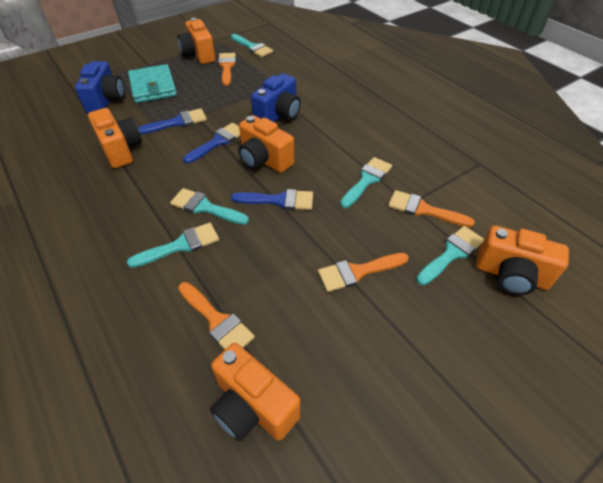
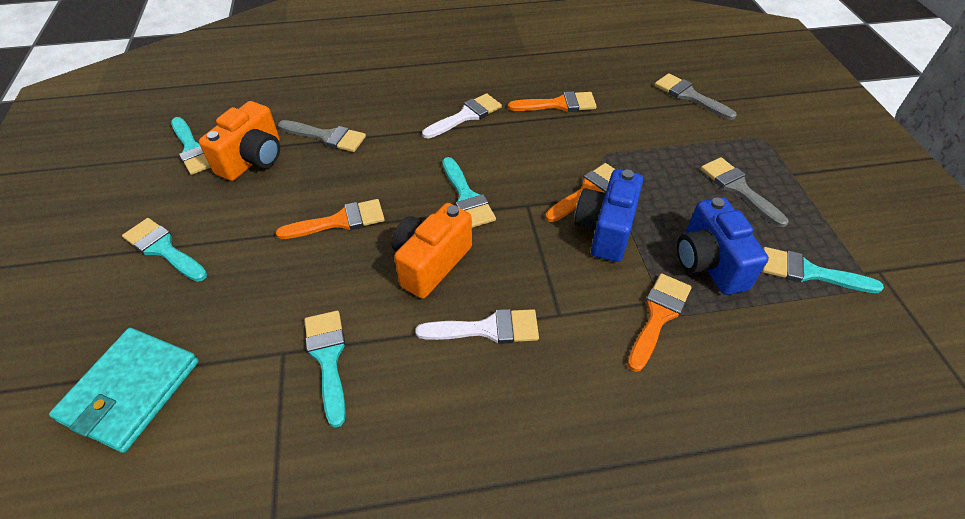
blue brush: [138,108,207,134] [183,123,240,163] [231,189,313,210] = 3 -> none = 0
grey brush: none = 0 -> [278,120,366,152] [655,73,737,120] [701,157,788,227] = 3
orange camera: [88,108,142,168] [177,18,216,64] [210,343,300,441] [238,115,294,173] [476,225,569,295] = 5 -> [199,101,280,181] [391,203,472,299] = 2
white brush: none = 0 -> [415,309,539,344] [422,93,502,139] = 2

